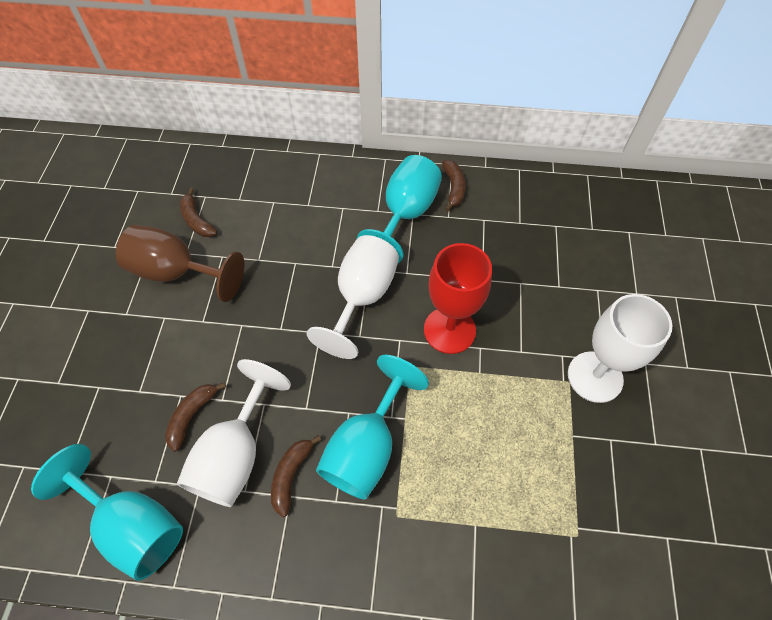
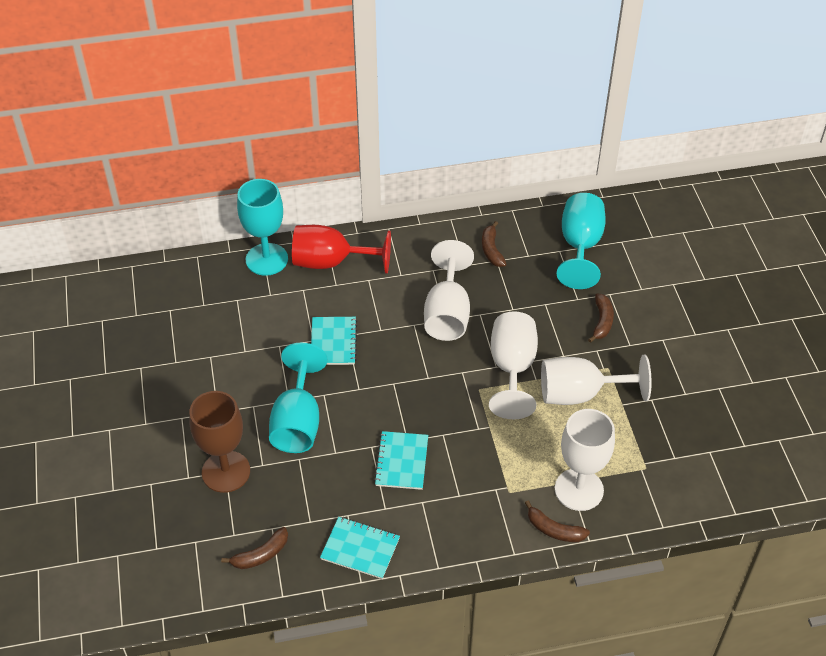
turquoise notebook: none = 0 -> [311,317,357,365] [320,517,400,579] [374,431,428,490] = 3
white goblet: [177,359,291,507] [307,235,399,359] [568,294,672,403] = 3 -> [424,240,474,341] [489,311,538,419] [541,355,652,405] [555,409,615,511] = 4

